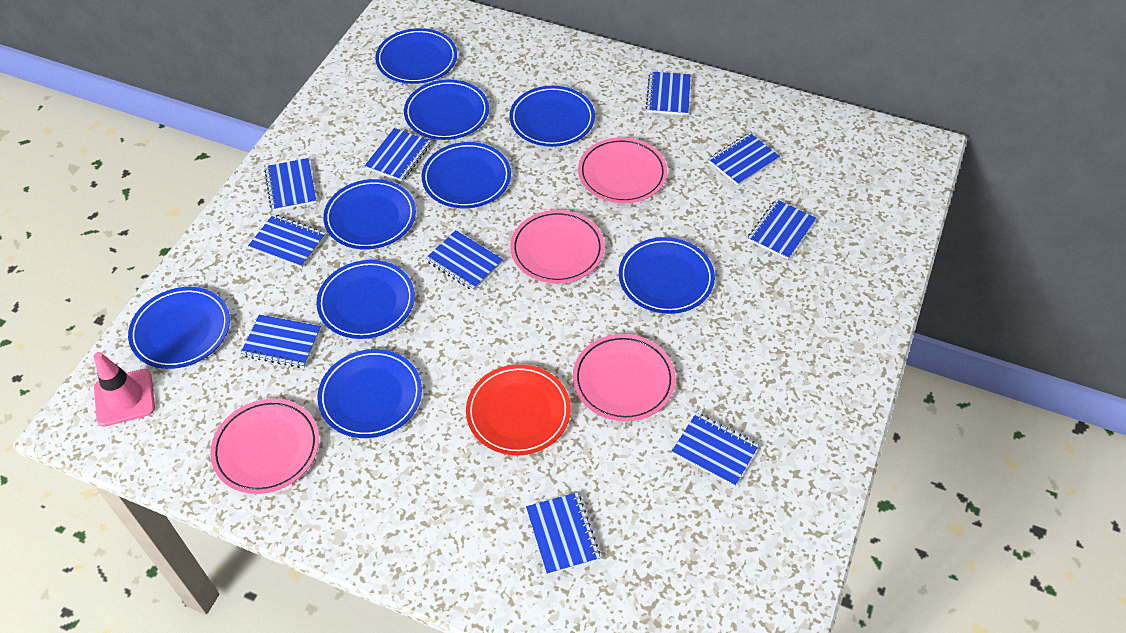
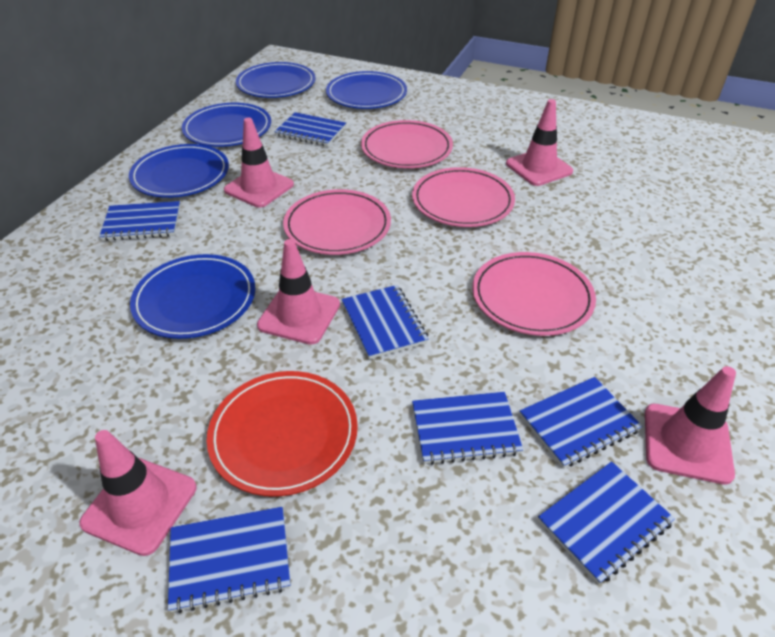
blue notebook: [240,314,321,368] [248,214,325,268] [264,158,317,211] [365,128,431,182] [426,230,503,291] [526,492,600,575] [646,72,691,115] [672,413,759,487] [708,133,780,186] [748,199,816,260] = 10 -> [99,201,180,241] [168,507,290,613] [274,112,346,146] [341,285,429,359] [412,392,523,465] [520,377,642,468] [538,461,675,585] = 7
blue plate: [128,287,230,369] [316,260,415,339] [318,349,422,438] [323,179,416,249] [375,28,457,84] [404,80,489,140] [422,142,511,209] [510,86,595,147] [619,237,715,314] = 9 -> [129,144,229,198] [130,254,255,339] [182,103,271,147] [236,62,316,98] [326,71,407,109] = 5
pink traffic cone: [94,352,155,427] = 1 -> [79,430,197,556] [224,118,294,208] [257,239,340,345] [506,99,573,186] [645,366,736,485] = 5

